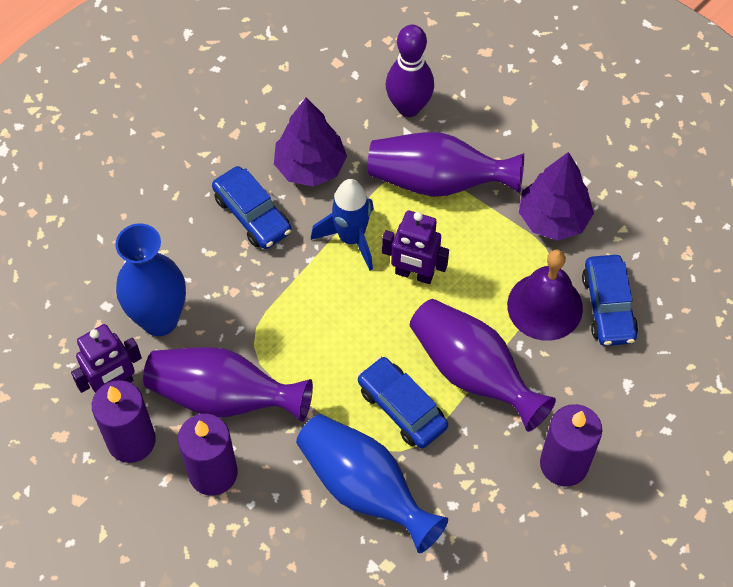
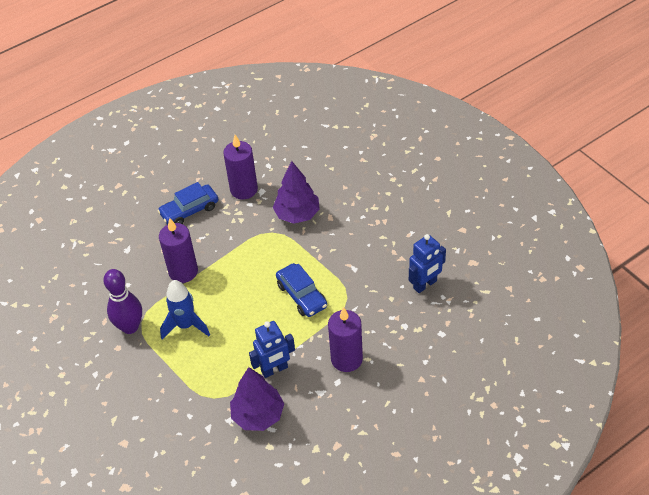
blue car: [212,166,292,249] [357,356,448,448] [582,255,638,346] = 3 -> [157,182,218,224] [276,263,327,317] = 2
blue robot: none = 0 -> [249,321,295,378] [409,234,446,293] = 2
blue vase: [115,224,186,336] [296,414,448,553] = 2 -> none = 0
purple bell: [507,249,583,341] = 1 -> none = 0
purple robot: [71,324,142,393] [382,210,449,284] = 2 -> none = 0
purple vase: [143,347,313,422] [368,132,524,197] [410,299,556,432] = 3 -> none = 0

